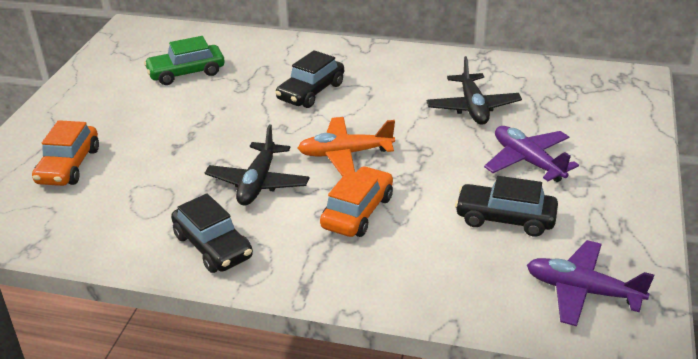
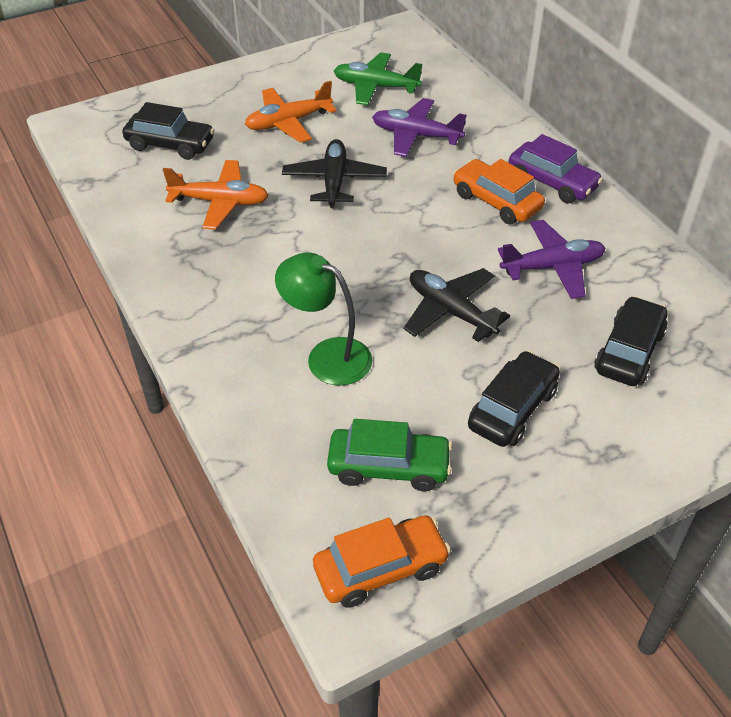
green lamp: none = 0 -> [275,253,372,386] = 1
green plane: none = 0 -> [334,52,422,105] = 1
orange plane: [298,117,395,177] = 1 -> [163,160,269,230] [245,81,337,143] = 2
purple car: none = 0 -> [508,134,603,203] = 1

